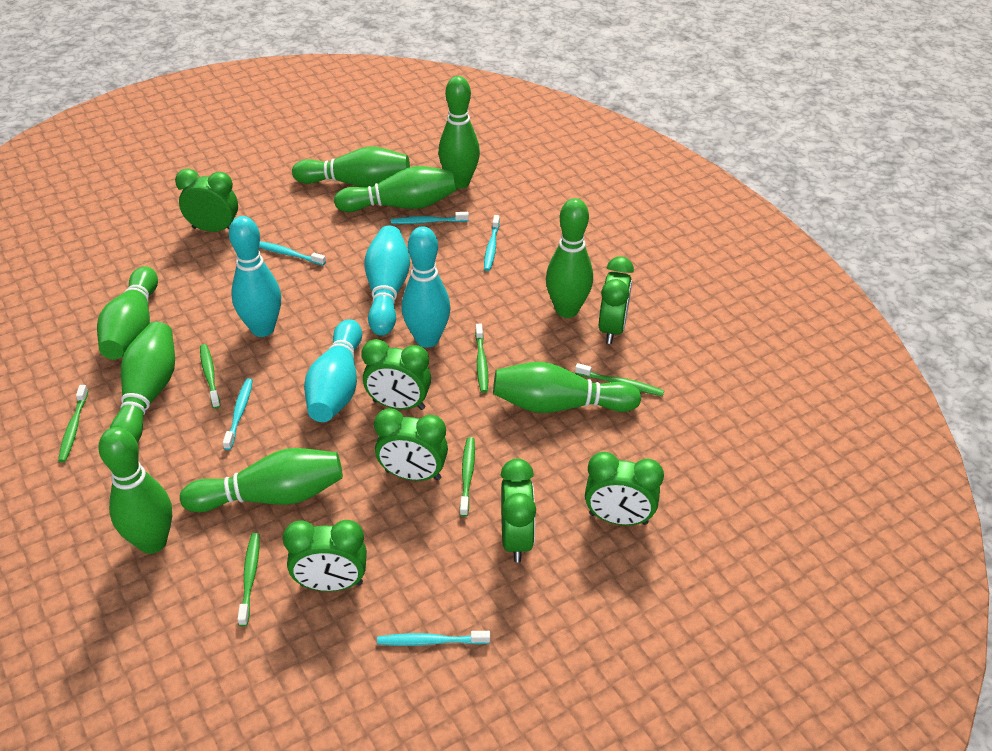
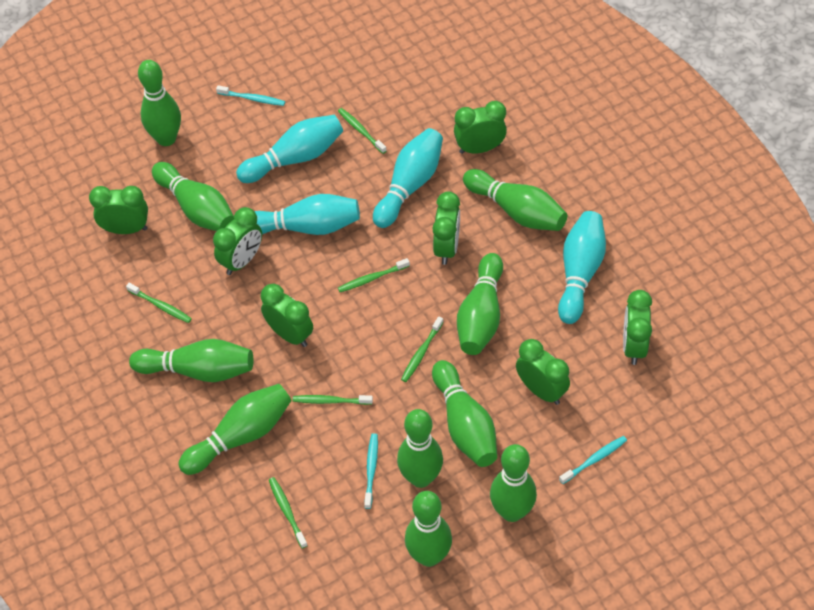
green bowling pin: [97,267,158,360] [99,427,172,554] [110,322,175,442] [180,448,343,512] [292,146,410,187] [334,166,456,212] [438,76,480,189] [493,362,641,413] [546,198,593,318] = 9 -> [129,339,253,382] [138,60,181,146] [152,162,234,231] [178,384,292,475] [397,409,443,488] [405,491,452,567] [432,360,497,467] [457,253,503,355] [463,169,567,231] [490,444,537,522] = 10
turquoise toothbrush: [223,378,253,450] [259,241,326,265] [377,631,490,646] [391,212,469,224] [484,215,500,271] = 5 -> [216,85,285,106] [364,433,378,509] [559,436,627,484] = 3

